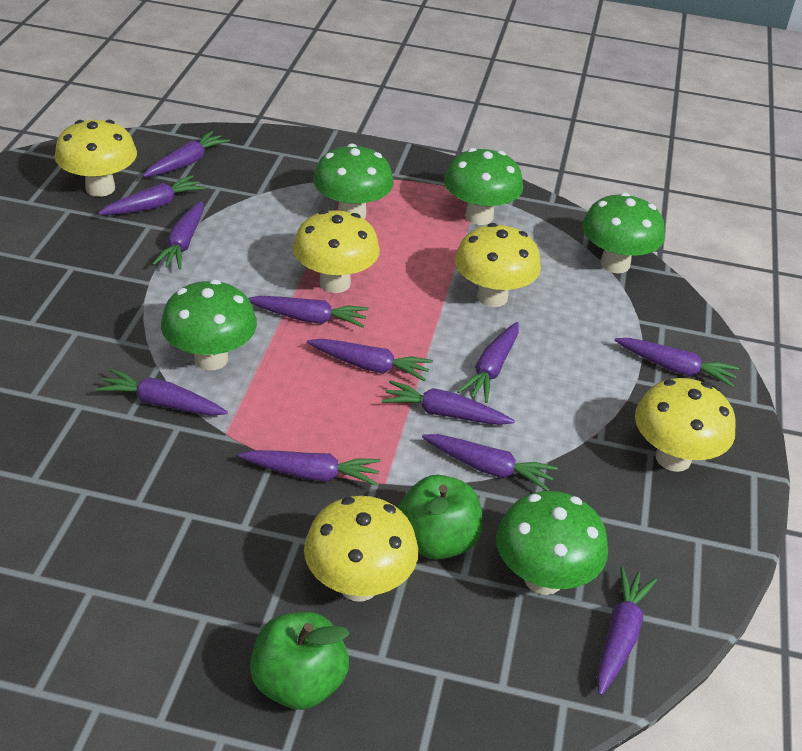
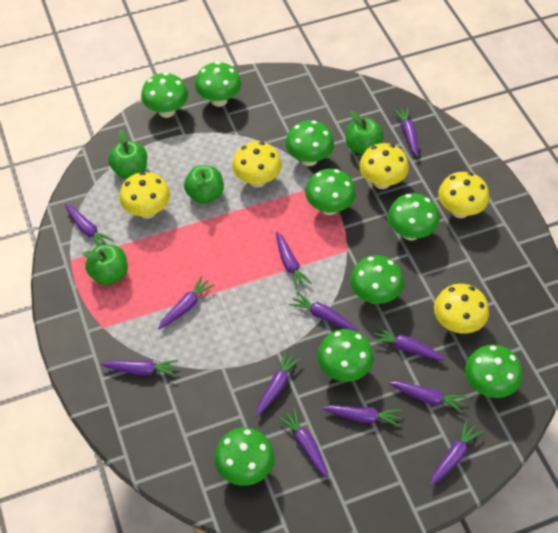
green apple: [250,612,350,710] [398,475,483,560] = 2 -> [82,245,128,285] [108,130,147,179] [184,165,224,204] [346,111,384,155] = 4
green mushroom: [161,280,257,371] [313,144,394,219] [444,148,523,225] [496,491,608,595] [582,193,665,273] = 5 -> [141,73,188,118] [195,62,241,107] [214,427,274,486] [285,120,334,166] [305,169,356,215] [317,329,374,382] [350,255,404,304] [388,193,439,240] [465,345,522,398] = 9

